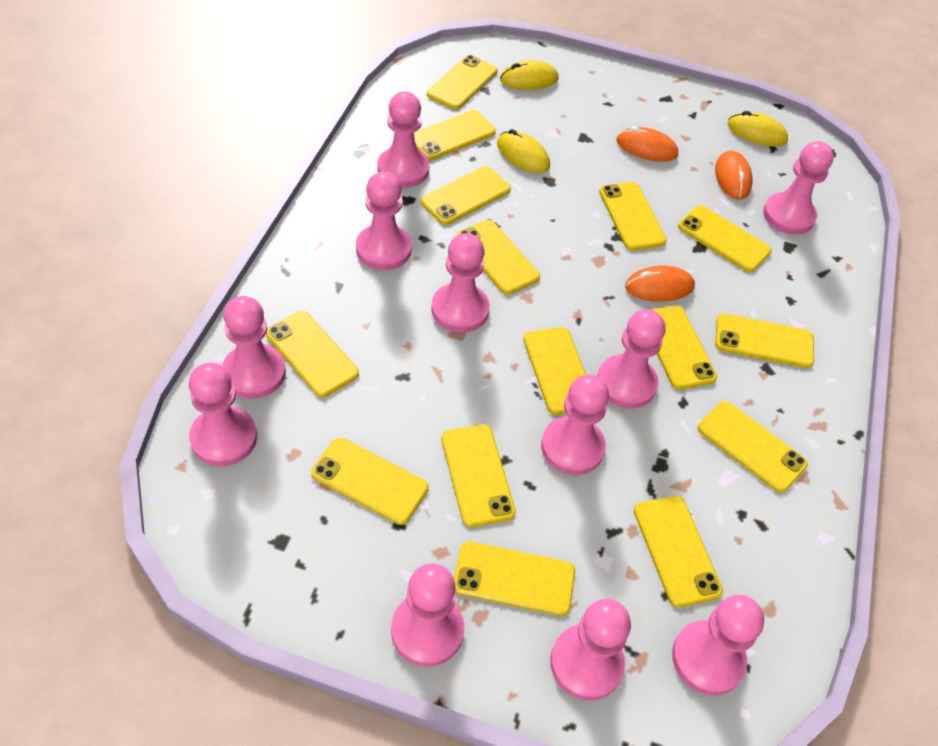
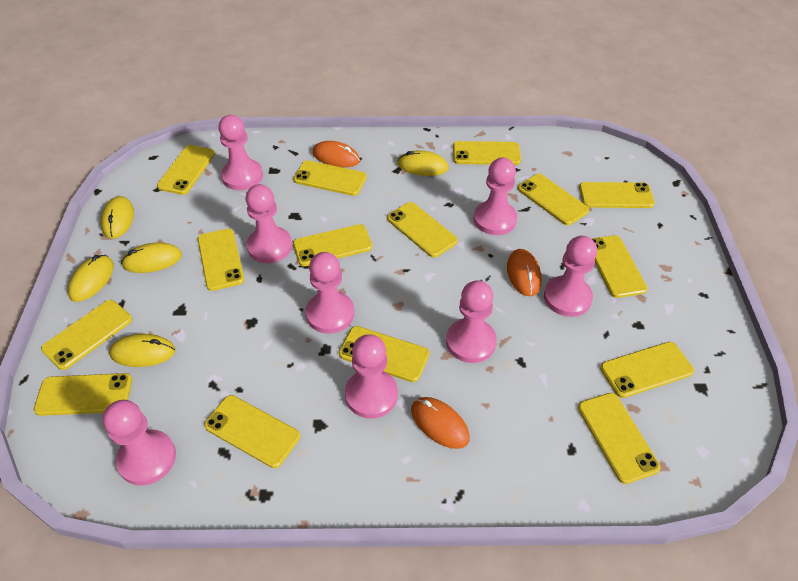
pink pawn: [189,363,257,467] [222,296,286,399] [356,171,412,270] [378,92,430,188] [391,563,464,667] [431,233,490,333] [541,375,609,475] [550,599,631,700] [597,309,666,409] [672,595,764,696] [763,141,834,235] = 11 -> [102,400,176,486] [218,115,263,190] [245,184,292,263] [306,252,354,334] [345,334,398,419] [446,280,497,363] [473,158,517,235] [544,236,597,317] = 8
yellow mouse: [497,129,550,173] [500,60,559,90] [728,111,788,147] = 3 -> [68,255,114,302] [101,196,134,239] [109,334,175,367] [121,242,182,273] [397,150,449,176] = 5

